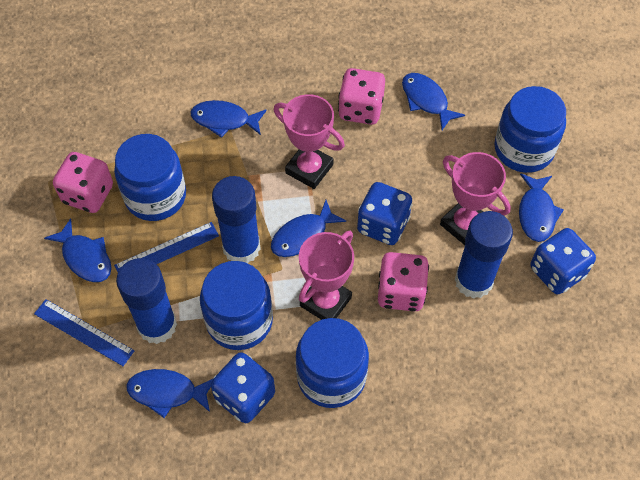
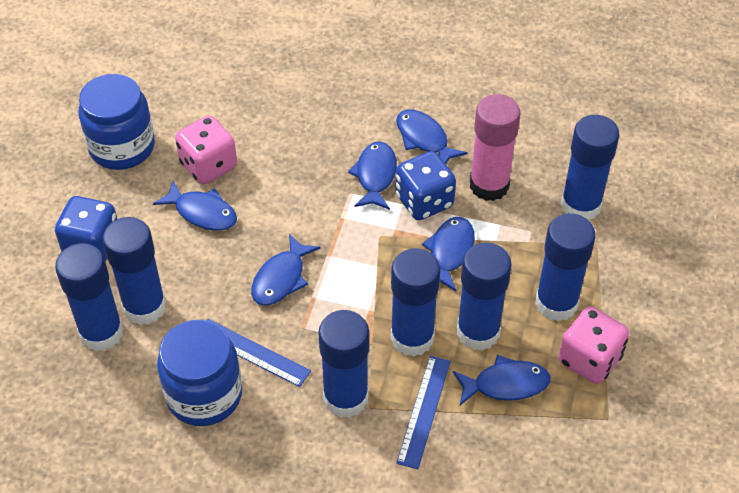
blue dice: [211,352,275,423] [357,182,412,245] [530,228,596,294] = 3 -> [55,196,117,261] [395,151,456,220] = 2
blue glue stick: [116,258,177,344] [212,176,261,263] [455,211,513,299] = 3 -> [55,243,124,351] [103,217,166,325] [318,310,369,418] [391,248,440,357] [457,243,512,351] [535,213,596,321] [561,115,620,220] = 7
blue jar: [114,134,186,221] [200,261,273,350] [296,318,369,408] [494,86,566,173] = 4 -> [78,74,155,170] [157,320,242,426] = 2
pink dice: [53,152,113,213] [338,68,385,125] [378,252,429,312] = 3 -> [175,116,237,184] [558,306,629,384] = 2
pink glue stick: none = 0 -> [470,94,521,201] = 1
pink trophy: [274,94,345,189] [299,231,354,320] [440,152,511,245] = 3 -> none = 0

